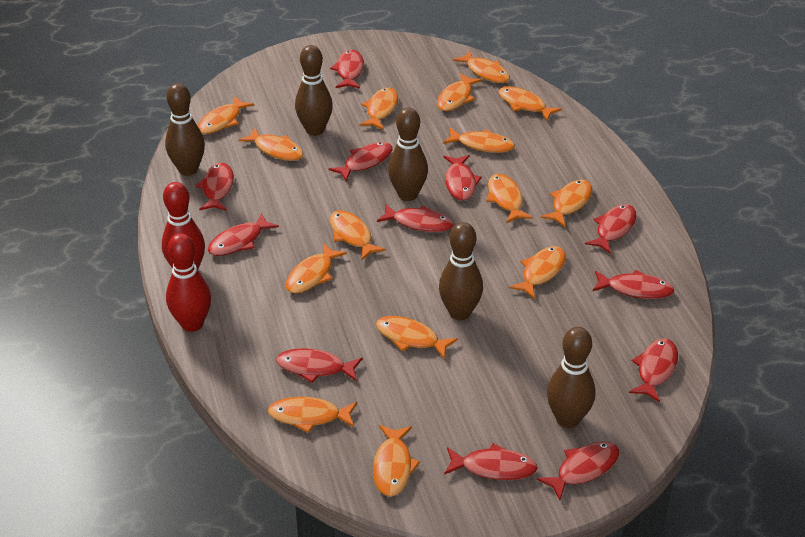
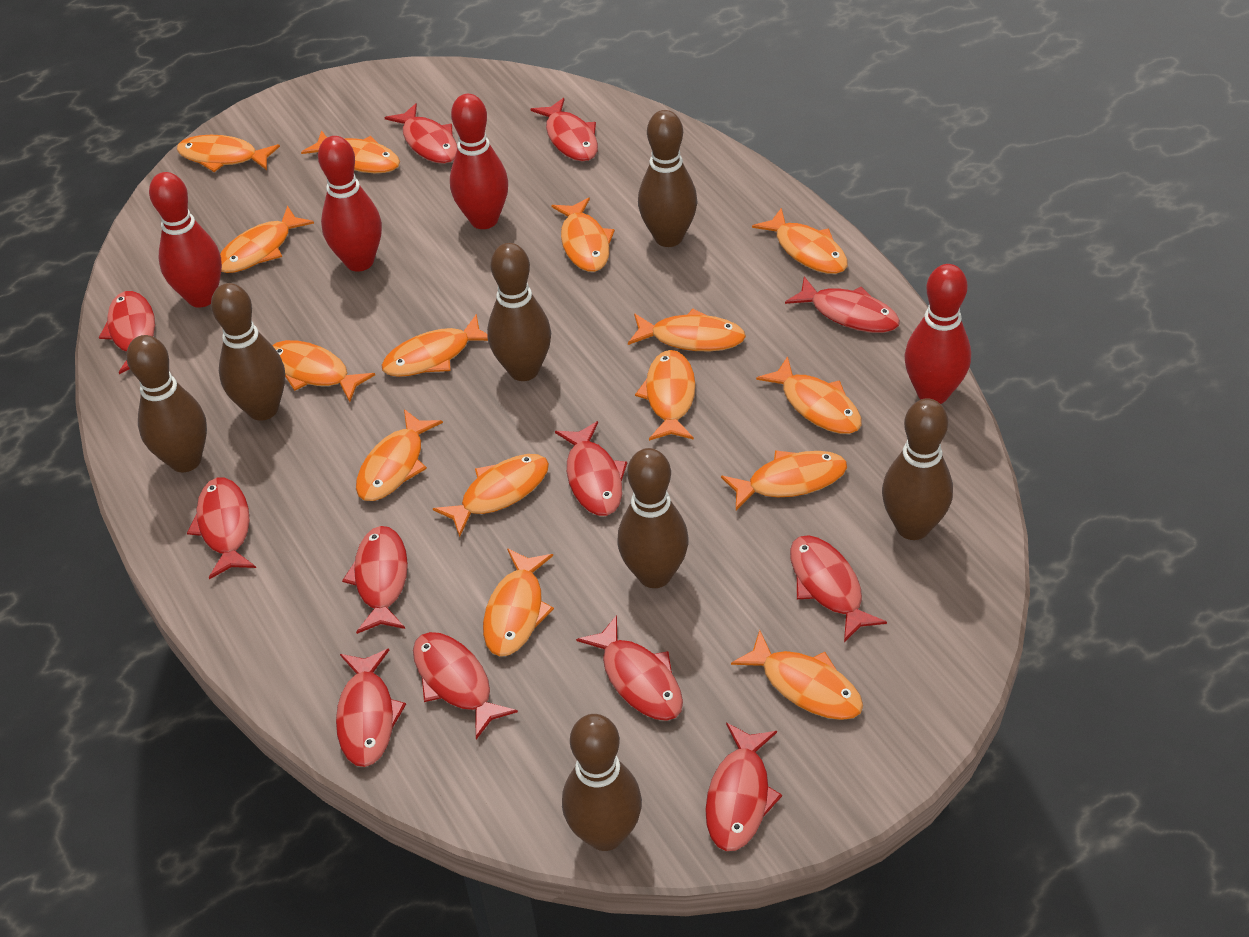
brown bowling pin: [165,83,205,176] [295,45,333,136] [388,107,428,201] [439,222,483,320] [547,327,595,428] = 5 -> [126,335,207,472] [211,283,285,421] [487,243,551,381] [562,714,642,851] [617,448,689,588] [638,110,698,247] [882,398,953,540] = 7
red bowling pin: [162,182,205,270] [166,233,211,332] = 2 -> [149,172,222,308] [318,136,382,271] [450,94,508,229] [904,264,971,404] = 4

